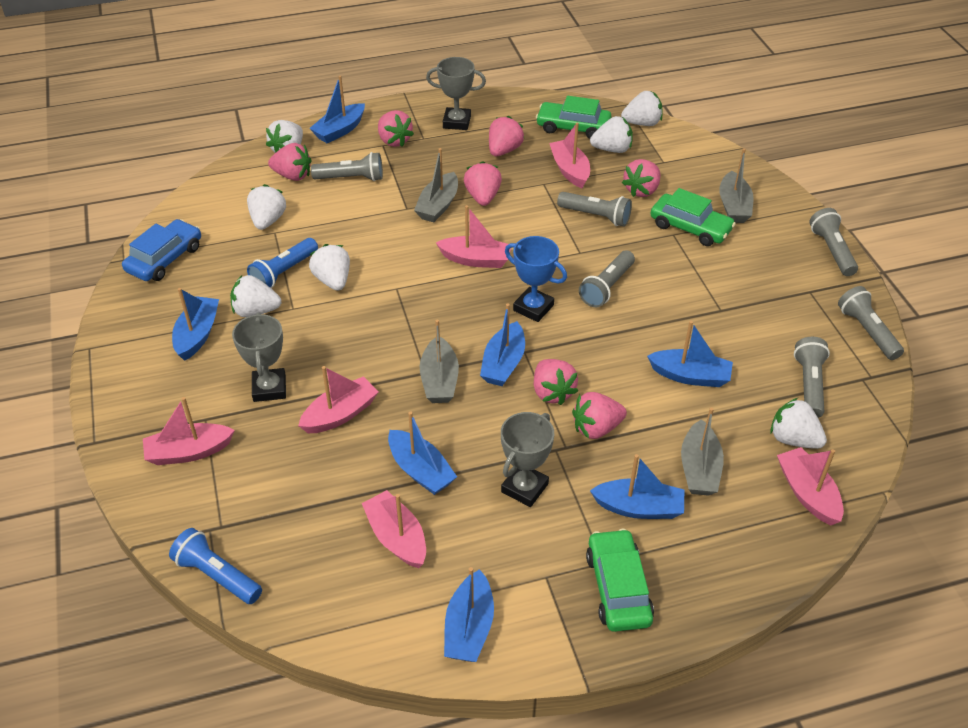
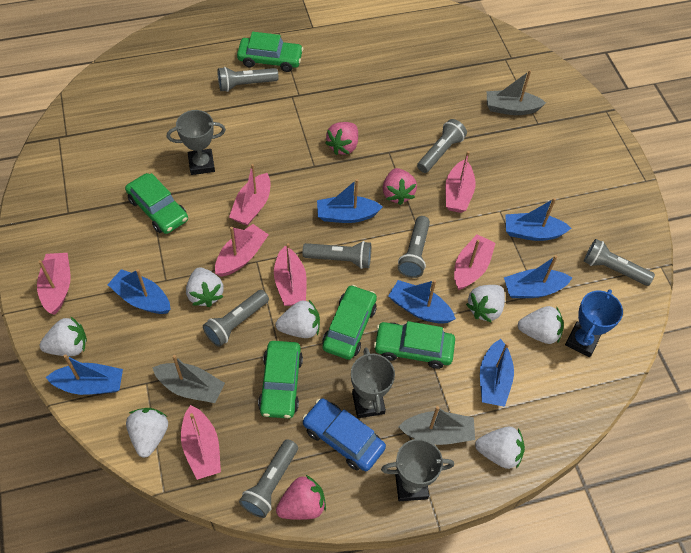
blue flashlight: [169,528,262,604] [247,238,318,288] = 2 -> none = 0
green car: [536,96,611,139] [586,529,654,632] [650,188,736,246] = 3 -> [125,173,188,234] [237,32,303,72] [258,341,303,418] [322,285,377,360] [374,321,455,369] = 5
grey boat: [414,148,458,222] [420,320,459,403] [681,408,724,496] [719,148,754,223] = 4 -> [152,355,225,403] [399,406,475,445] [487,70,546,115] = 3
grey flashlight: [311,152,383,181] [557,192,632,227] [579,250,635,307] [794,337,830,418] [809,208,858,276] [838,286,904,360] = 6 -> [203,290,269,347] [218,67,279,92] [239,439,298,518] [302,241,371,269] [398,216,430,278] [417,119,467,173] [584,239,655,286] = 7
pink boat: [143,397,235,465] [298,366,379,433] [362,490,426,568] [436,205,511,268] [549,123,590,188] [777,447,844,525] = 6 -> [37,253,70,315] [181,405,221,480] [215,224,269,277] [229,164,270,226] [274,243,307,306] [445,151,475,213] [454,234,496,290] = 7
pink strawberry: [268,143,312,181] [378,110,414,147] [464,161,502,206] [489,116,524,156] [534,359,578,405] [572,392,627,439] [622,159,661,197] = 7 -> [276,475,326,520] [325,122,358,155] [383,168,417,205] = 3

